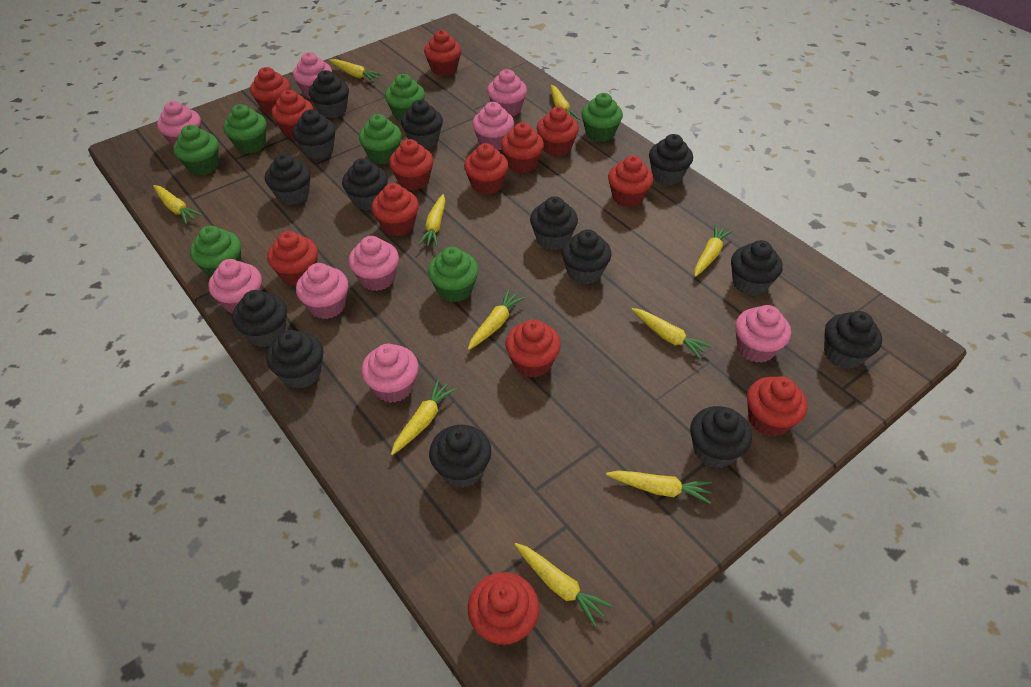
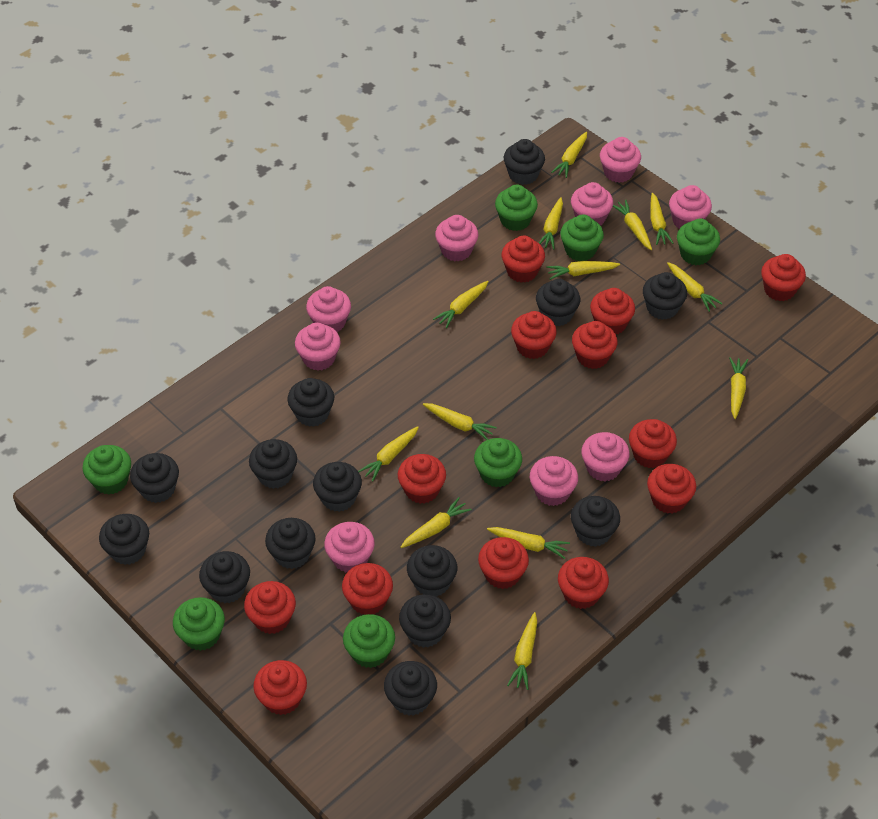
yellow carrot: [153,185,202,224] [329,59,383,82] [391,379,457,455] [418,194,446,247] [468,289,526,350] [514,543,612,627] [551,85,580,120] [606,471,712,504] [631,308,712,360] [695,224,733,277] = 10 -> [358,426,419,482] [400,497,472,548] [423,403,497,440] [433,281,489,328] [487,527,570,559] [507,612,537,690] [539,197,563,249] [546,261,620,280] [551,132,587,178] [613,200,652,250] [650,193,673,245] [667,262,723,312] [729,357,748,419] = 13

